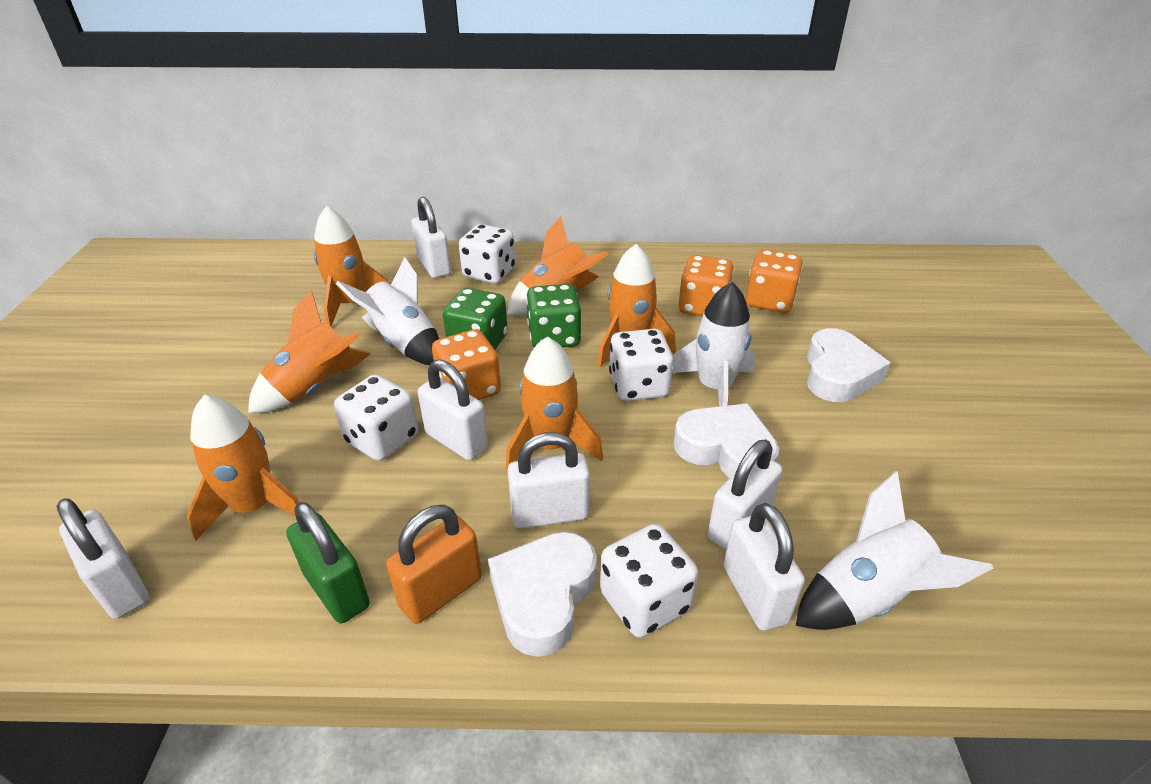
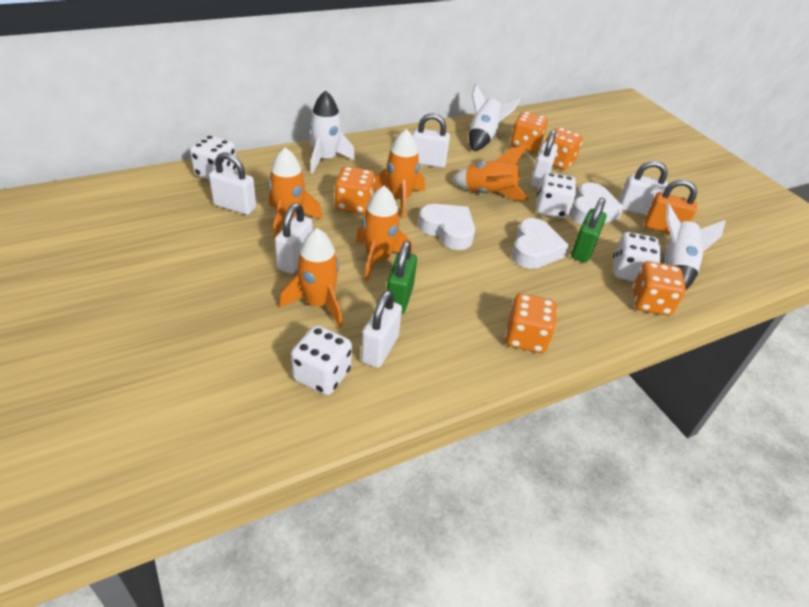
green dice: [443,288,508,349] [526,284,582,348] = 2 -> none = 0
green padlock: [286,502,370,623] = 1 -> [387,241,417,314] [571,198,607,263] = 2
orange dice: [432,329,501,400] [678,255,734,316] [746,250,803,313] = 3 -> [335,166,375,214] [505,293,557,353] [511,111,548,152] [545,127,583,170] [633,261,686,316] = 5
orange rocket: [187,395,300,541] [248,290,371,413] [314,206,388,327] [506,336,603,472] [507,217,609,316] [597,244,676,368] = 6 -> [268,147,323,240] [279,228,342,327] [356,186,413,281] [374,129,425,218] [451,145,530,201] = 5

